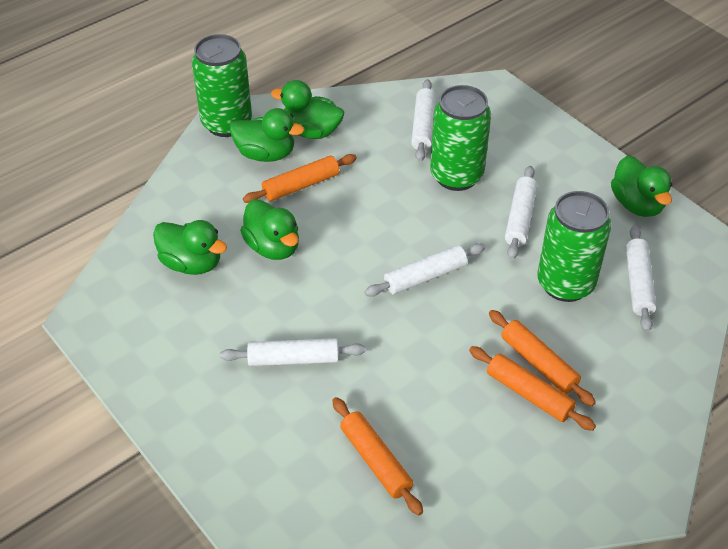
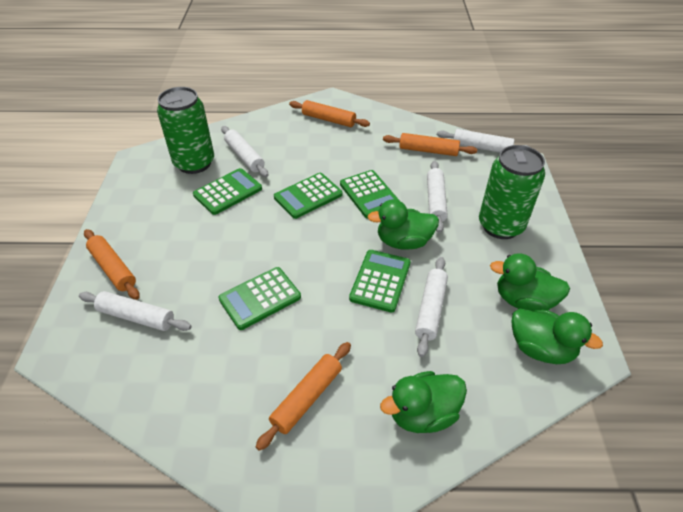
green calculator: none = 0 -> [193,168,262,215] [218,267,301,330] [274,173,342,219] [340,170,400,218] [349,250,411,313] = 5
green can: [192,34,252,137] [430,85,491,191] [537,191,611,302] = 3 -> [157,87,214,174] [479,145,545,239] = 2
green duck: [153,220,227,275] [230,108,305,162] [240,199,299,260] [271,80,344,139] [611,156,672,217] = 5 -> [367,199,439,250] [380,371,467,433] [490,253,570,311] [512,309,603,364] = 4

